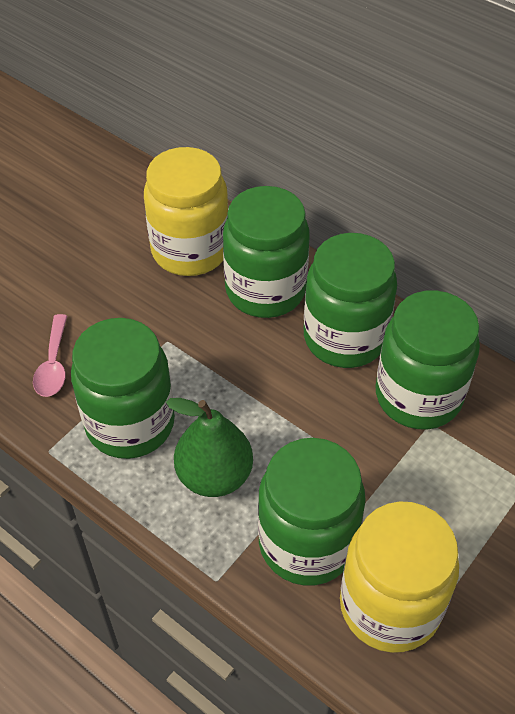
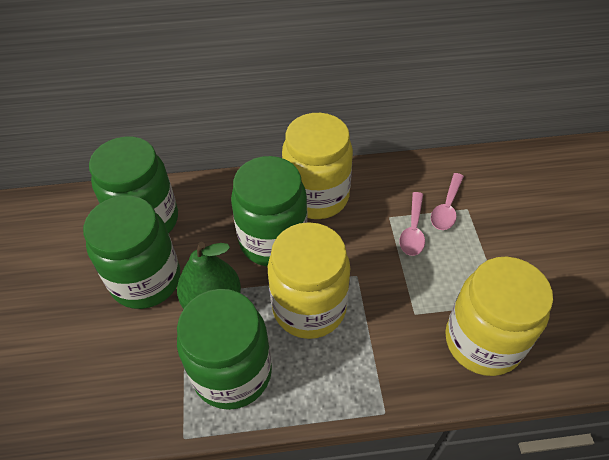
green jar: [71,318,175,459] [223,186,310,318] [258,438,366,586] [304,233,397,368] [375,290,480,430] = 5 -> [83,196,180,309] [89,137,178,234] [177,289,272,410] [231,156,308,266] = 4
pink spoon: [33,314,67,397] = 1 -> [399,192,425,256] [431,173,464,230] = 2
yellow jar: [144,147,229,276] [340,501,459,653] = 2 -> [268,222,351,339] [282,113,353,219] [445,257,553,376] = 3

